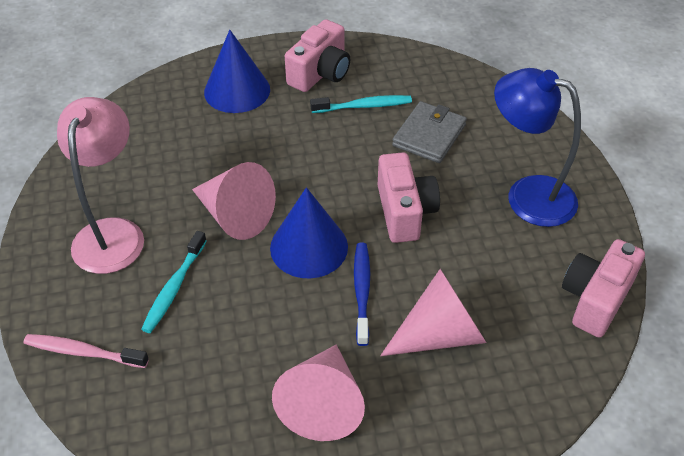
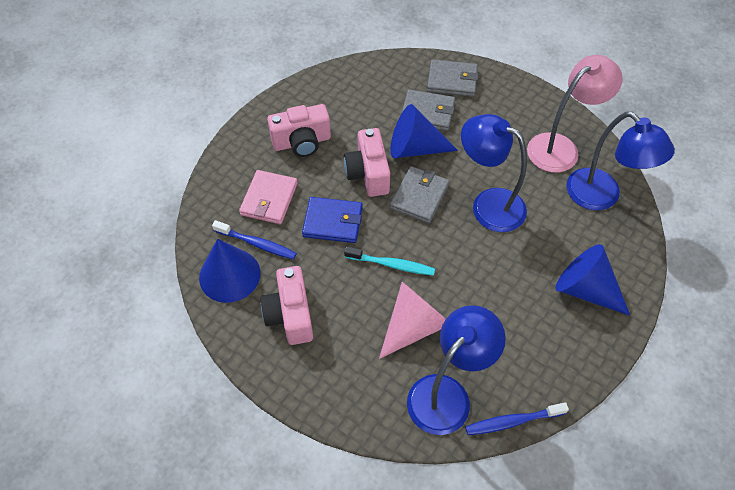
blue cone: [204,30,270,113] [270,187,348,278] = 2 -> [199,239,261,303] [390,104,458,158] [556,244,630,316] = 3
blue lamp: [494,68,581,227] = 1 -> [407,305,506,435] [461,114,527,232] [566,112,675,210] = 3
blue toothbrush: [354,243,370,346] = 1 -> [212,220,297,259] [465,402,569,435] = 2
blue wallet: none = 0 -> [302,197,362,243] = 1
grey wallet: [392,101,467,163] = 1 -> [390,166,450,223] [401,89,455,131] [427,59,479,97] = 3
pink cone: [192,162,276,240] [272,345,365,441] [380,269,486,356] = 3 -> [379,282,446,359] = 1
pink toothbrush: [23,334,149,368] = 1 -> none = 0
pink wallet: none = 0 -> [239,170,298,224] = 1
turquoise toothbrush: [141,231,207,333] [310,95,412,113] = 2 -> [344,246,435,276] = 1

